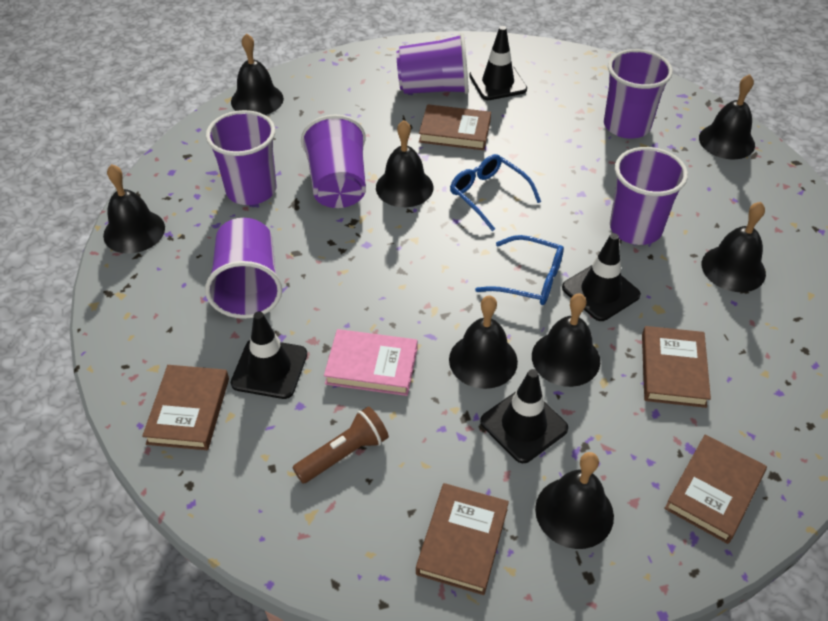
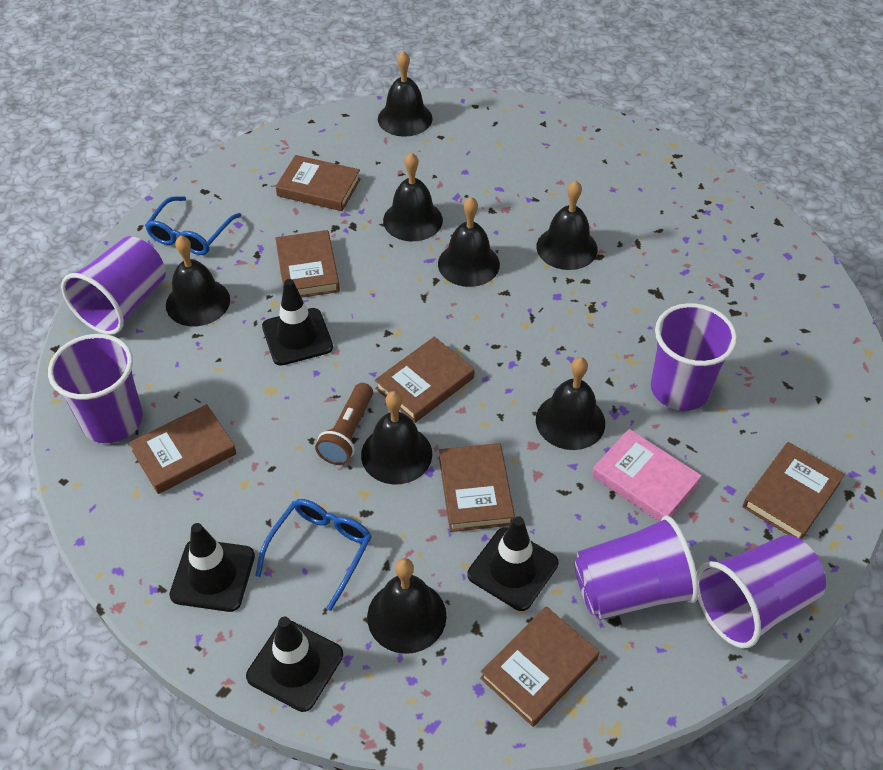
brown book: [142,365,229,450] [416,483,509,595] [419,104,491,150] [642,326,711,408] [664,435,767,544] = 5 -> [129,404,237,494] [275,230,340,298] [276,155,361,211] [375,337,475,423] [439,443,515,532] [480,606,599,727] [743,442,845,540] = 7
purple cup: [205,218,282,319] [206,110,276,205] [301,115,366,208] [396,33,469,94] [604,49,673,138] [610,147,688,245] = 6 -> [48,334,143,443] [61,236,166,335] [574,516,699,620] [651,303,737,411] [697,535,826,649] = 5

